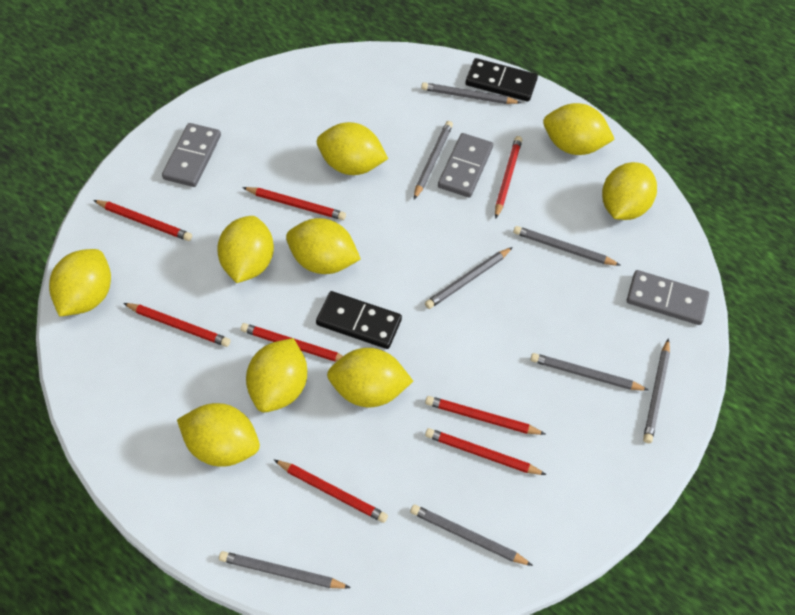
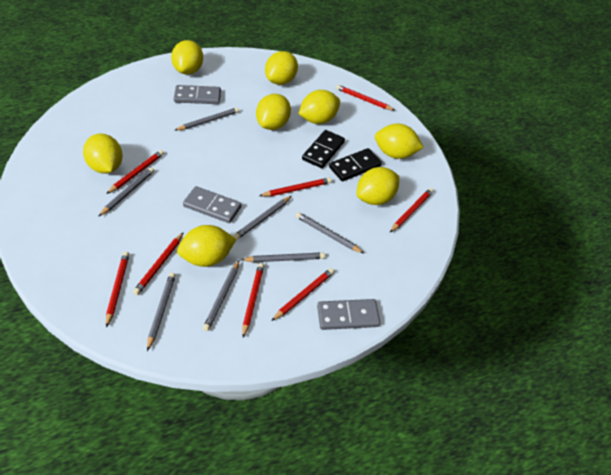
grey pencil: [219,551,351,589] [410,505,533,566] [414,121,453,199] [421,82,522,104] [425,247,513,309] [513,226,621,266] [530,353,648,391] [643,338,670,443] = 8 -> [98,167,154,217] [147,273,176,351] [175,108,239,130] [203,260,239,331] [234,196,292,240] [241,253,325,262] [296,212,364,253] = 7
yellow lemon: [49,249,111,317] [177,403,260,467] [217,216,274,283] [246,338,307,412] [286,218,360,274] [317,122,388,175] [327,348,413,407] [543,103,615,155] [602,162,657,220] = 9 -> [83,134,123,174] [171,40,203,74] [177,225,236,267] [256,94,291,130] [265,51,298,85] [298,90,340,124] [357,167,399,205] [375,124,424,159] = 8

